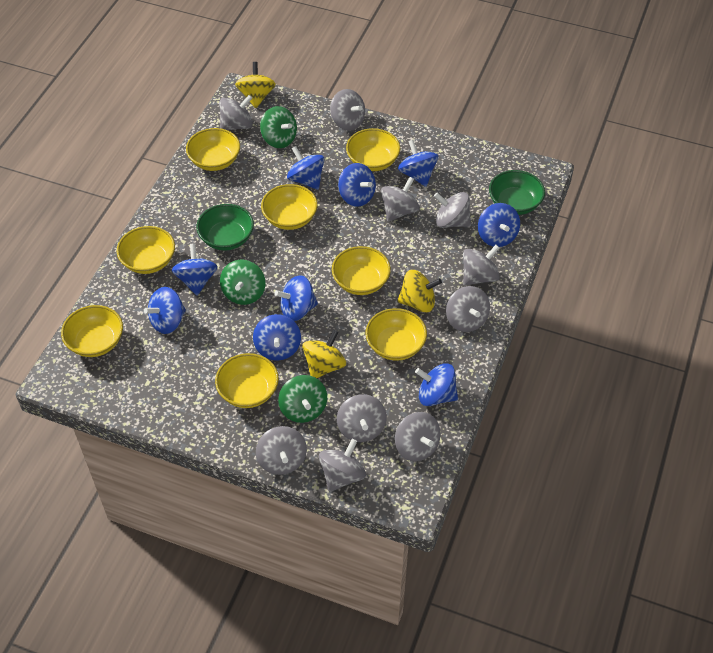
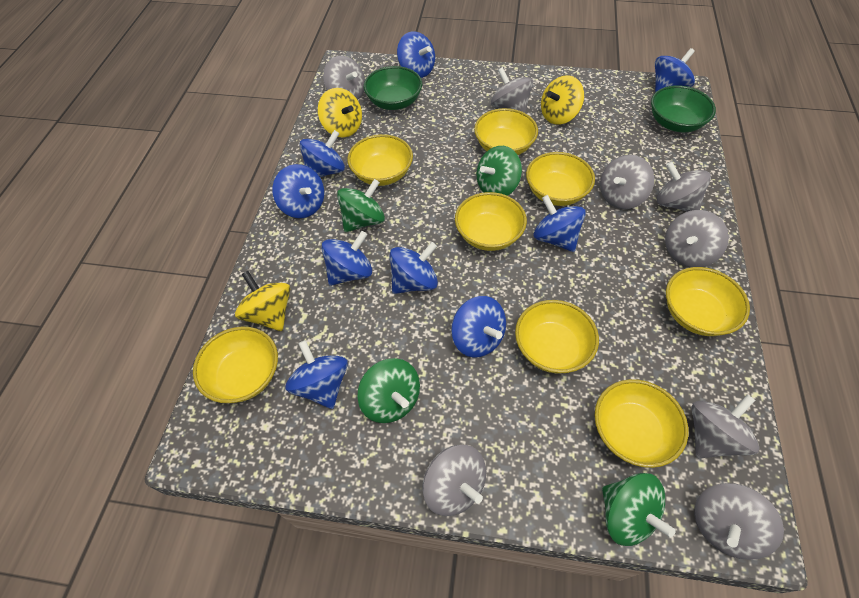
green spinning top: [220,260,266,305] [260,106,297,148] [278,375,327,423] = 3 -> [337,179,385,232] [357,358,420,423] [476,146,522,196] [602,473,675,546] = 4
grey spinning top: [219,95,253,130] [256,426,307,475] [319,439,366,492] [330,89,365,131] [337,394,387,442] [381,177,420,222] [395,412,440,462] [434,192,471,228] [446,286,490,332] [463,245,500,286] = 10 -> [323,56,365,100] [422,445,486,516] [491,67,533,113] [600,155,654,209] [657,161,711,212] [665,210,729,268] [692,394,759,458] [694,483,784,560] = 8

